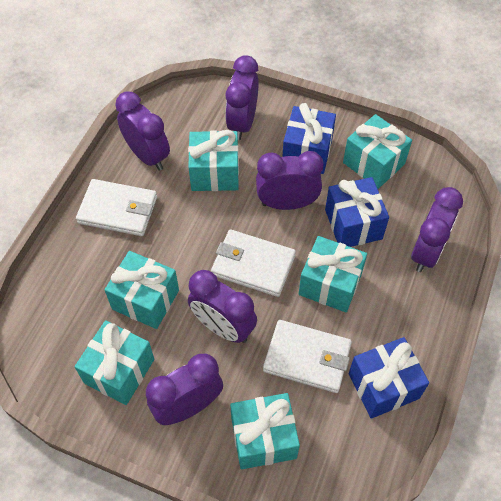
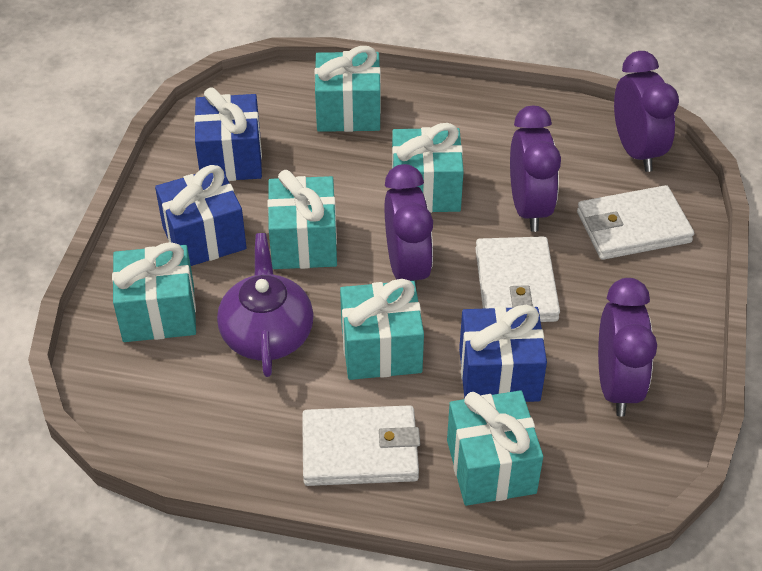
purple clock: [115,91,170,171] [146,354,223,425] [188,270,257,343] [225,55,259,140] [256,151,324,210] [411,187,463,272] = 6 -> [385,164,433,291] [510,105,561,232] [598,278,657,417] [614,51,679,172] = 4
purple teapot: none = 0 -> [217,233,314,377] = 1

